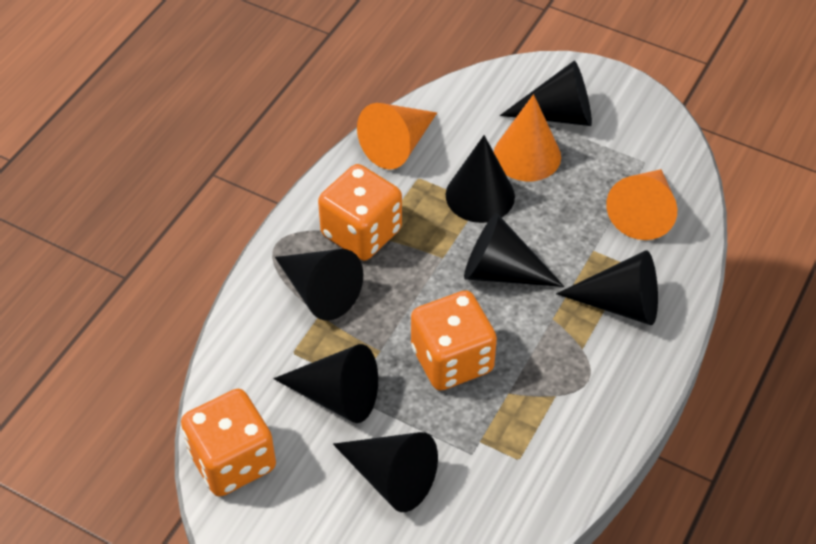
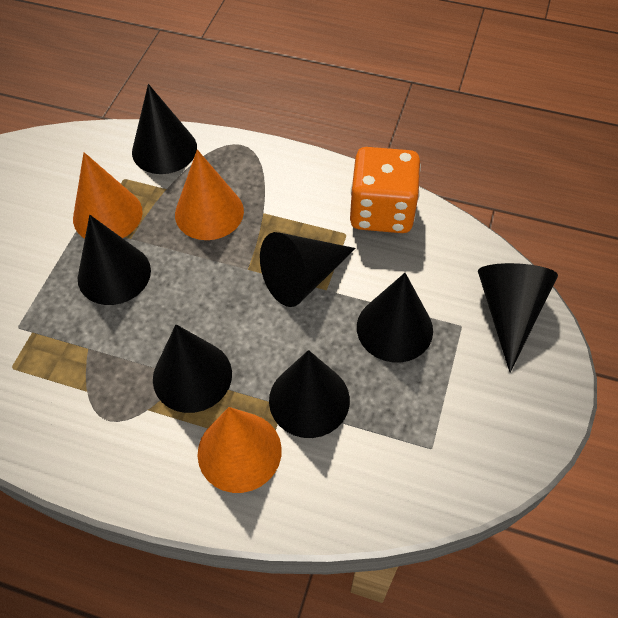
orange dice: [181,389,276,497] [318,164,402,261] [411,290,497,391] = 3 -> [350,147,421,233] = 1

